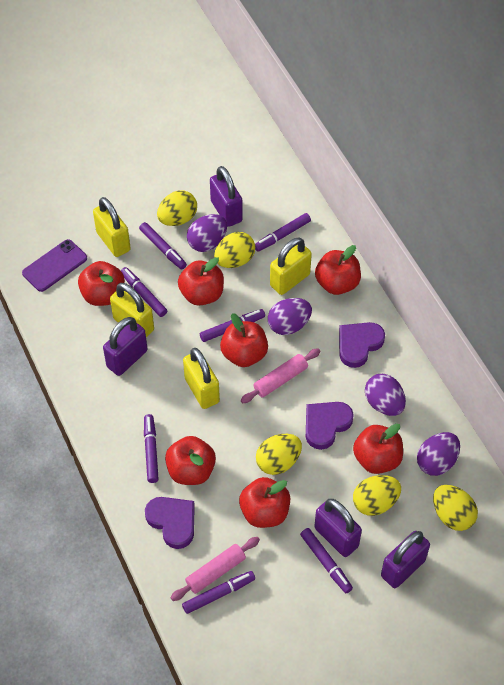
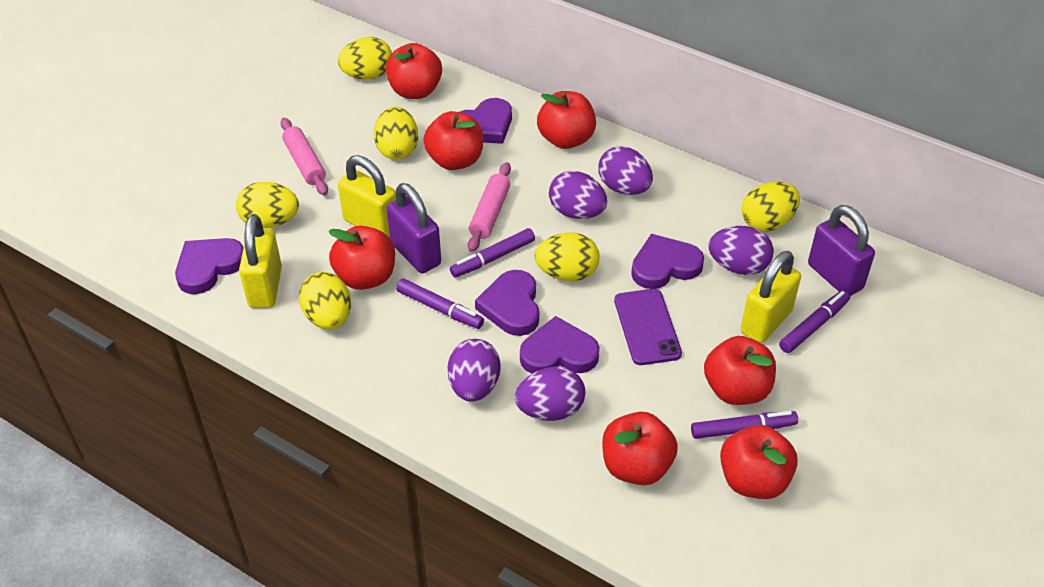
purple egg: [187,214,227,252] [268,298,312,335] [365,374,406,416] [417,432,460,476] = 4 -> [448,339,500,402] [515,366,585,421] [549,171,607,219] [598,146,653,195] [708,226,774,275] = 5
purple heart: [145,497,195,549] [306,402,354,450] [339,322,385,368] = 3 -> [175,238,244,294] [460,98,512,144] [475,270,539,336] [520,316,599,374] [631,234,704,289] = 5
purple marker: [121,267,167,317] [139,222,187,270] [144,414,159,483] [182,571,255,614] [200,309,265,342] [255,213,311,252] [300,528,353,593] = 7 -> [396,279,484,329] [450,228,535,277] [691,411,798,439] [779,290,850,353] = 4
purple padlock: [103,317,148,376] [210,166,243,227] [314,499,362,557] [381,531,430,588] = 4 -> [387,183,441,273] [808,205,875,296] = 2
yellow egg: [157,190,197,226] [214,232,255,268] [256,434,302,475] [353,475,401,516] [433,485,478,531] = 5 -> [236,182,299,228] [299,272,351,329] [338,37,392,79] [374,106,418,159] [534,232,599,281] [741,182,800,232] = 6
yellow padlock: [93,197,131,257] [110,283,154,337] [183,348,220,409] [270,238,312,295] = 4 -> [239,214,282,308] [338,155,396,238] [740,251,801,343] = 3

